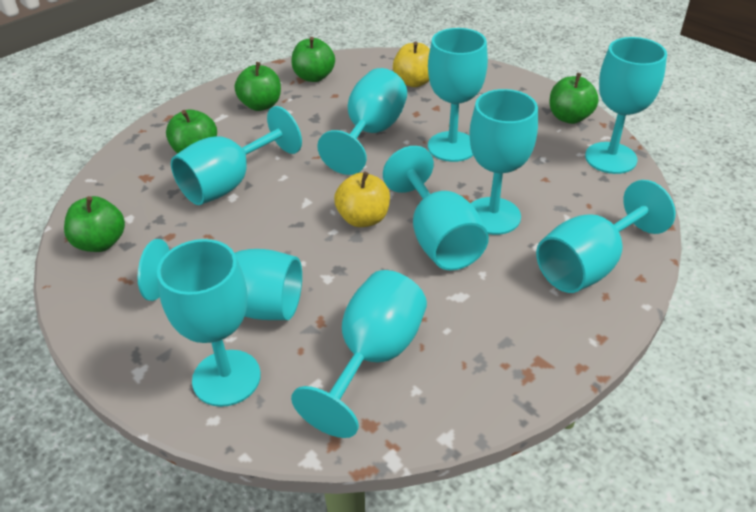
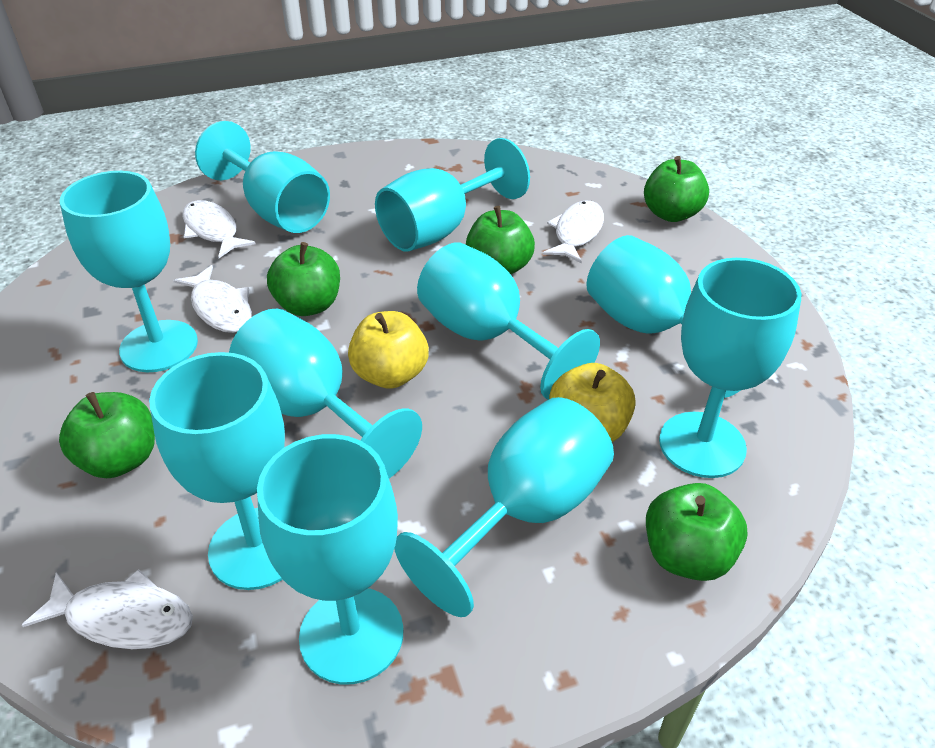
white fish: none = 0 -> [22,569,193,649] [173,265,252,333] [182,200,256,258] [543,201,604,264] = 4

